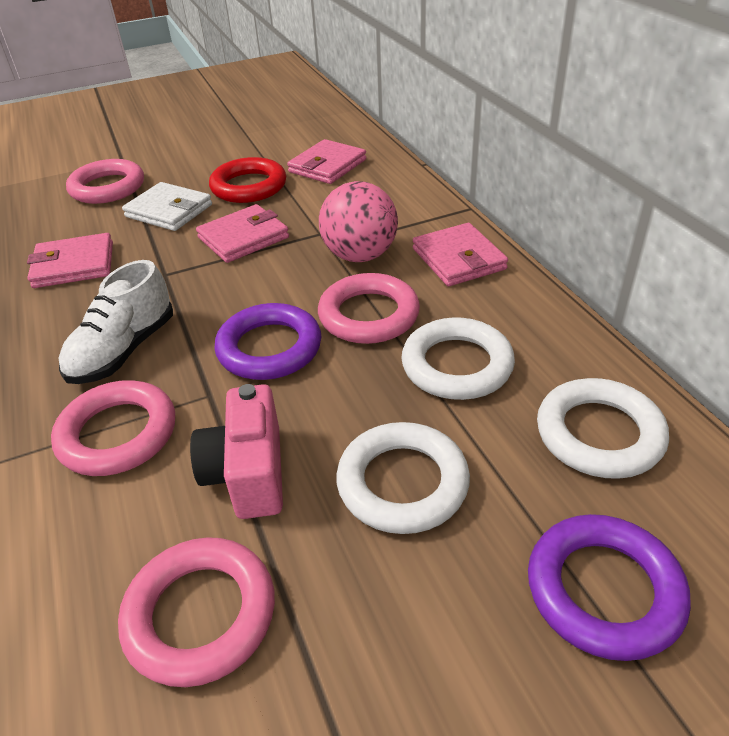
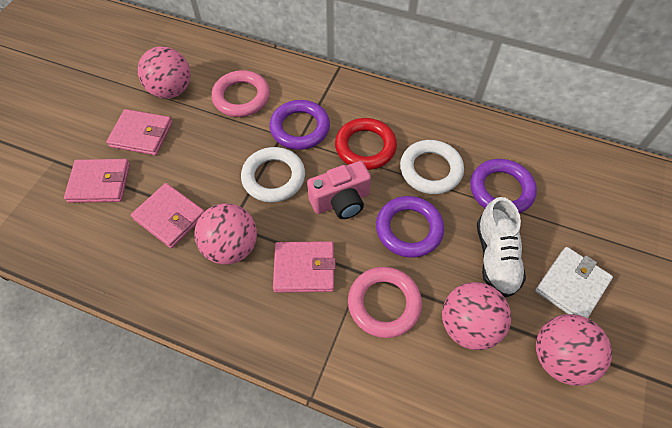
pink ball: [319,181,398,262] = 1 -> [138,46,191,98] [194,203,257,265] [442,282,511,350] [536,314,612,386] = 4
pink ring: [51,380,175,476] [66,159,144,204] [118,537,275,687] [318,273,420,344] = 4 -> [211,70,270,117] [348,267,422,338] = 2
purple ring: [214,303,321,380] [528,514,691,661] = 2 -> [269,100,330,150] [376,196,444,258] [470,159,537,214] = 3
white ring: [336,422,470,534] [401,317,515,400] [537,378,669,479] = 3 -> [241,147,305,203] [400,140,464,194] = 2

